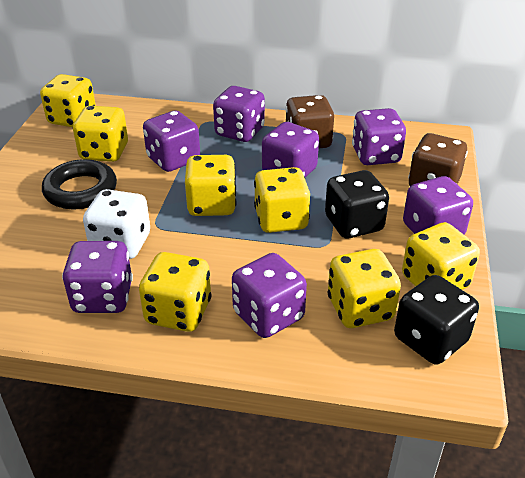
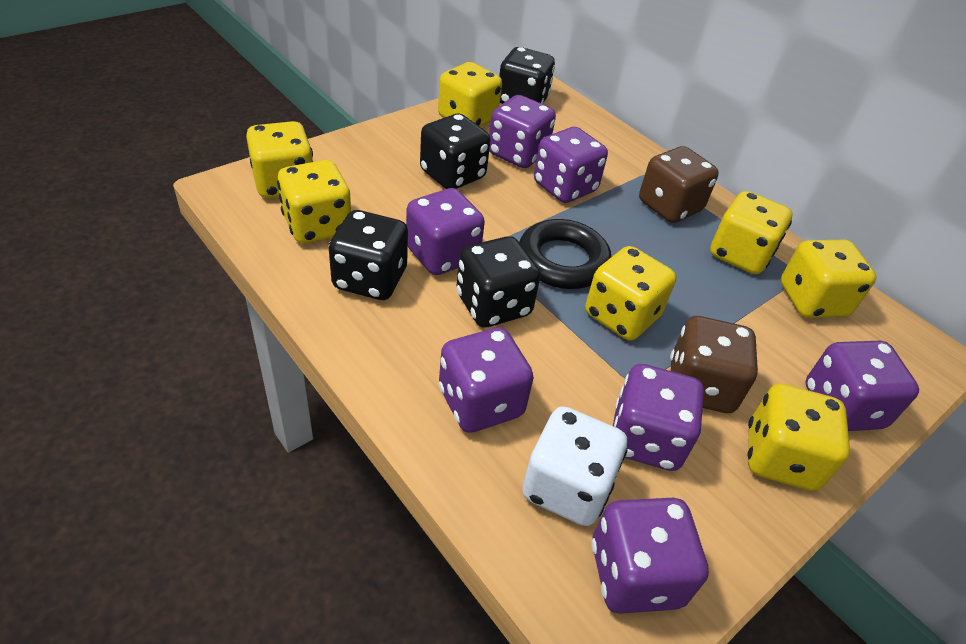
black dice: [325,170,389,238] [394,275,479,365] = 2 -> [329,210,408,300] [420,114,490,189] [456,236,540,328] [499,47,555,104] = 4

